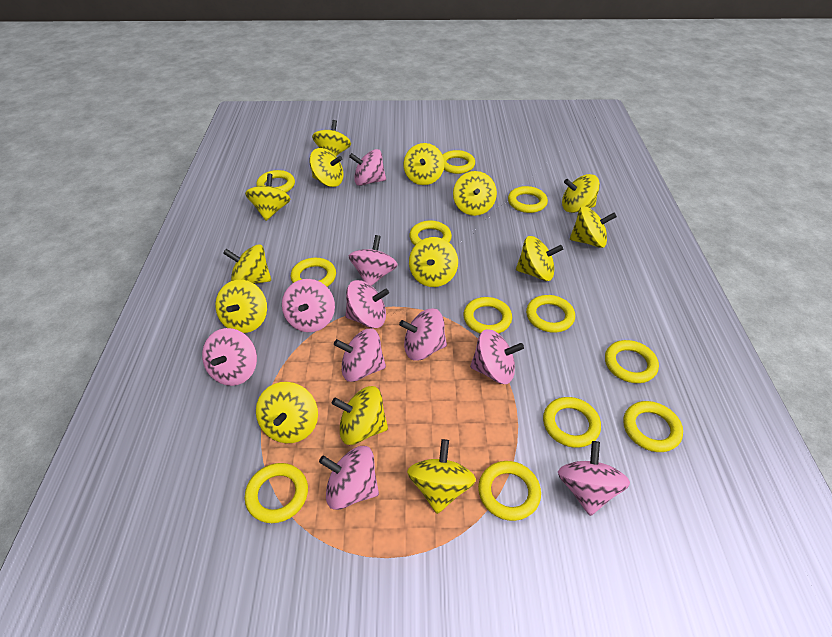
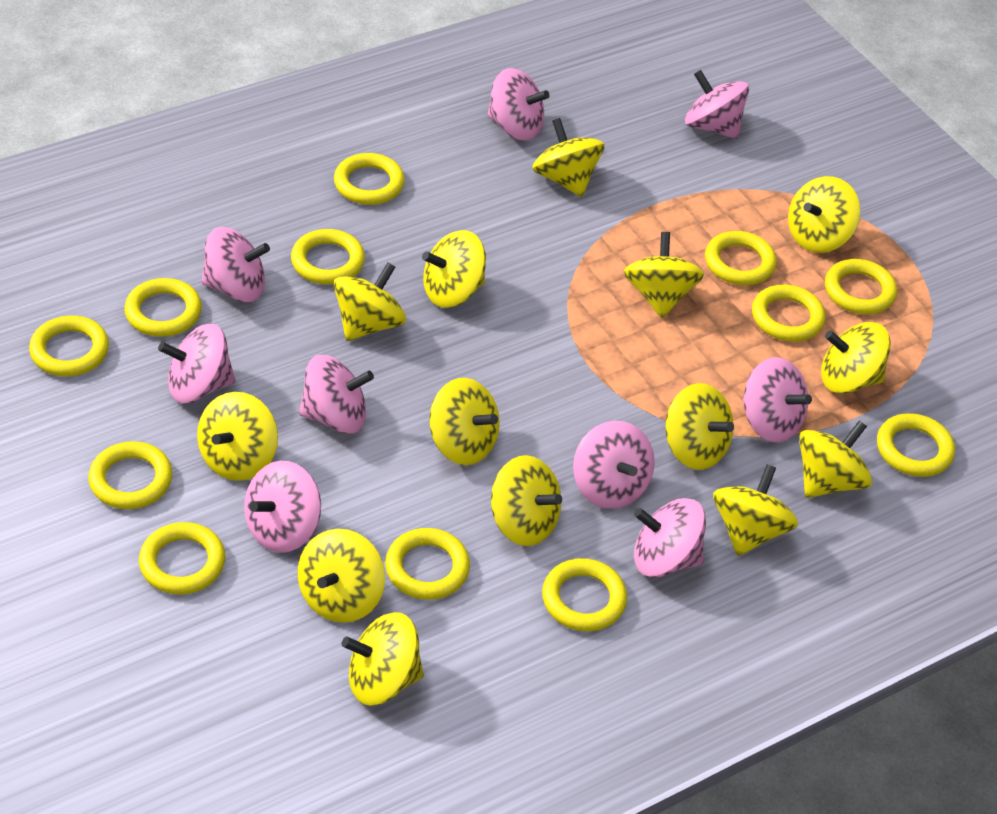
pink spinning top: [202,328,257,386] [282,279,335,332] [319,446,379,510] [334,328,386,382] [345,280,389,328] [349,149,386,186] [349,235,398,286] [399,308,447,360] [470,329,524,384] [558,441,630,516] = 10 -> [158,324,235,404] [202,227,270,302] [244,461,321,553] [299,355,374,434] [488,68,549,141] [573,421,655,509] [634,498,706,577] [685,70,749,139] [743,357,812,442] = 9

